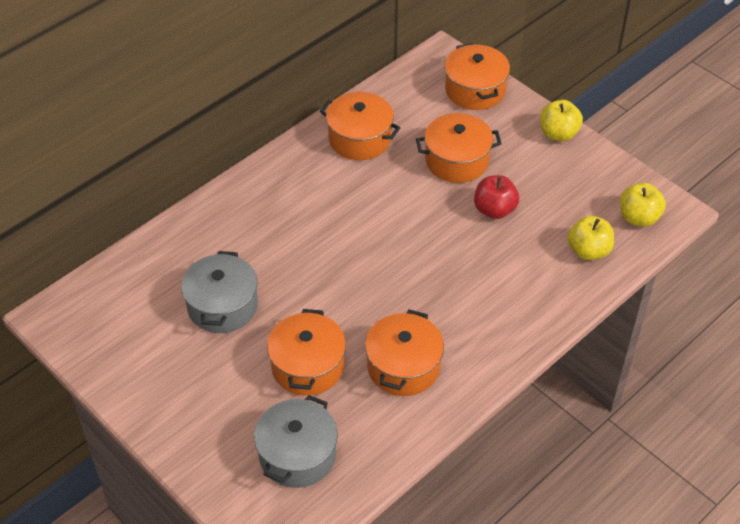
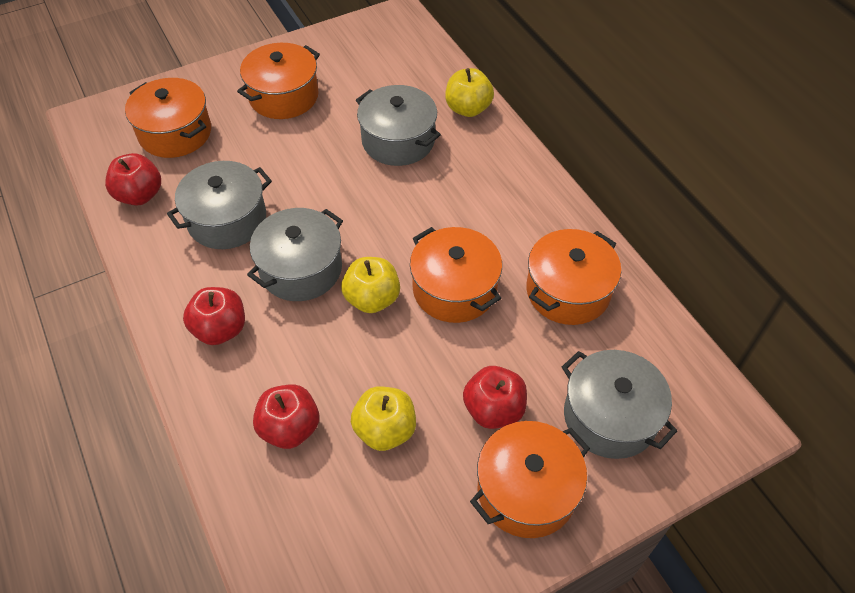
grey pot: [181,251,258,333] [254,395,338,488] = 2 -> [167,161,272,249] [247,208,343,301] [356,85,441,166] [562,350,677,459] = 4
red apple: [474,175,519,219] = 1 -> [105,153,161,206] [183,287,245,345] [253,384,319,449] [463,366,527,429] = 4

